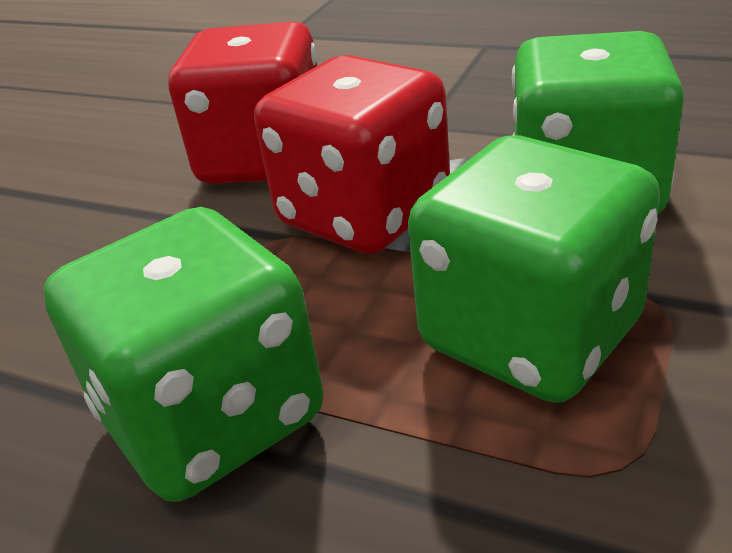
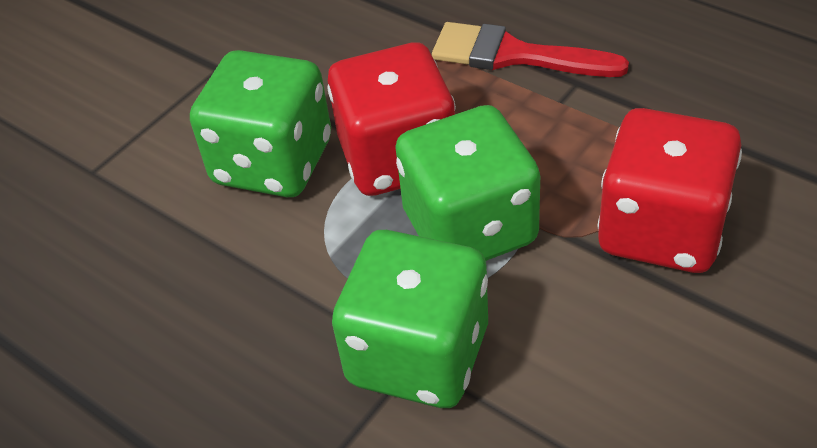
red brush: none = 0 -> [432,22,629,77] = 1

